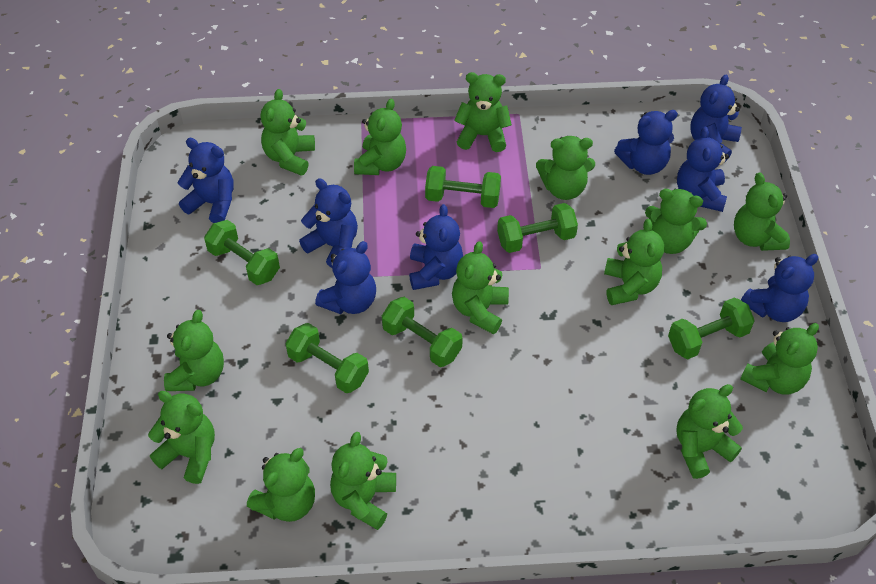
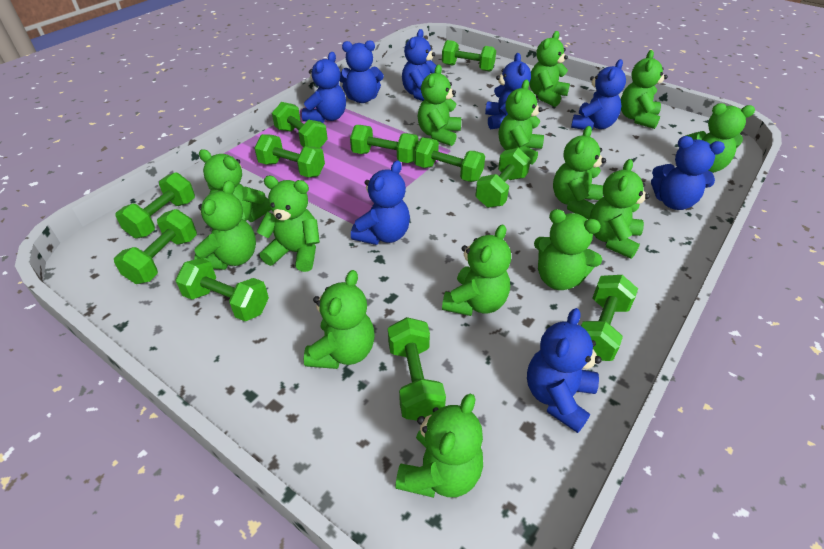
green dumbbell: [204,220,280,285] [285,323,369,393] [382,297,463,367] [425,166,501,208] [497,203,578,253] [668,297,755,359] = 6 -> [114,209,197,284] [116,172,195,238] [175,258,269,321] [254,134,325,177] [272,102,328,148] [350,125,418,163] [388,317,446,420] [414,137,485,182] [442,40,496,72] [475,148,531,208] [581,275,638,361] = 11

